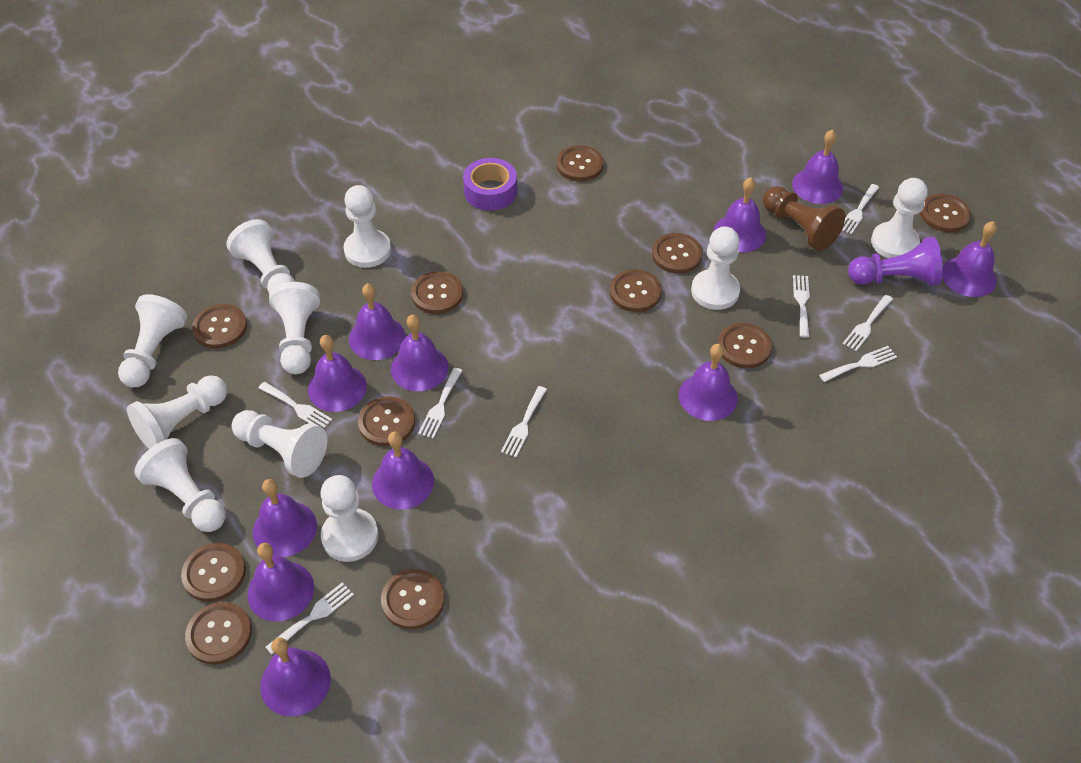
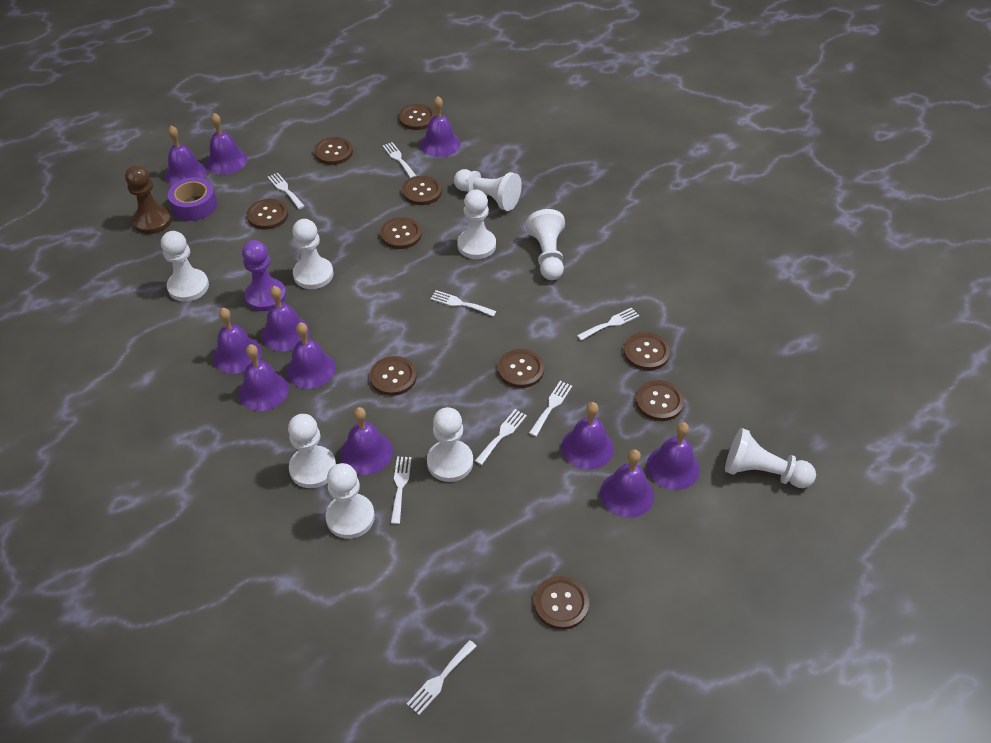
brown button: [181,543,246,602] [185,602,252,665] [192,304,247,349] [358,396,415,446] [381,569,445,629] [411,271,463,314] [556,145,604,181] [610,269,662,312] [652,233,703,274] [717,323,772,369] [920,194,971,232] = 11 -> [247,199,288,230] [314,137,353,165] [370,356,417,396] [380,217,422,249] [399,104,436,130] [402,176,442,205] [498,349,544,388] [534,576,589,630] [624,332,670,371] [636,380,684,421] = 10
white pawn: [118,294,187,387] [127,375,227,449] [134,438,226,532] [226,219,295,293] [232,410,327,478] [269,282,320,374] [320,475,378,562] [344,185,391,268] [691,227,740,310] [871,178,928,258] = 10 -> [161,231,209,302] [288,414,336,488] [292,219,334,289] [325,463,375,539] [427,407,473,482] [454,169,522,211] [457,190,496,259] [526,209,565,280] [725,428,816,488] = 9

